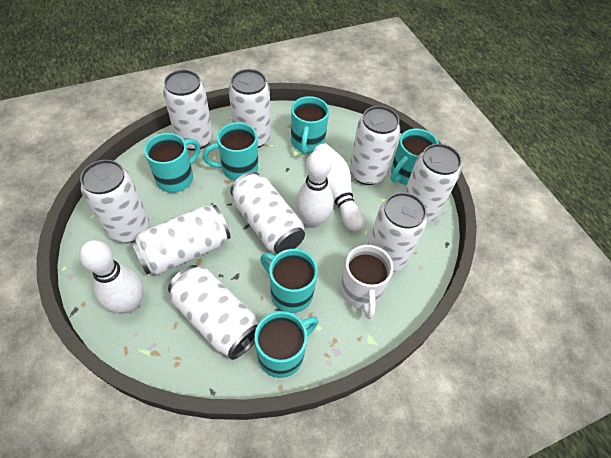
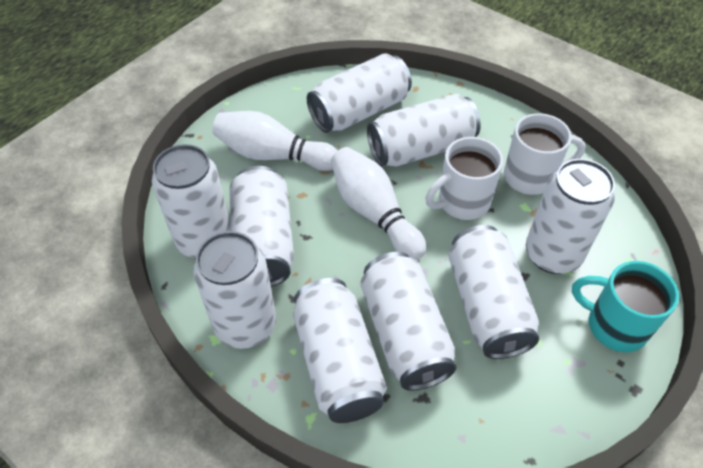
turquoise mug: [144,133,200,193] [203,122,259,181] [254,311,318,378] [260,249,318,313] [291,96,329,155] [391,129,439,185] = 6 -> [572,261,679,352] = 1
white bowling pin: [79,240,143,313] [295,150,334,228] [313,144,364,232] = 3 -> [212,111,338,171] [331,147,426,260] = 2
white mug: [340,245,393,319] = 1 -> [426,137,503,220] [504,113,586,195] = 2

